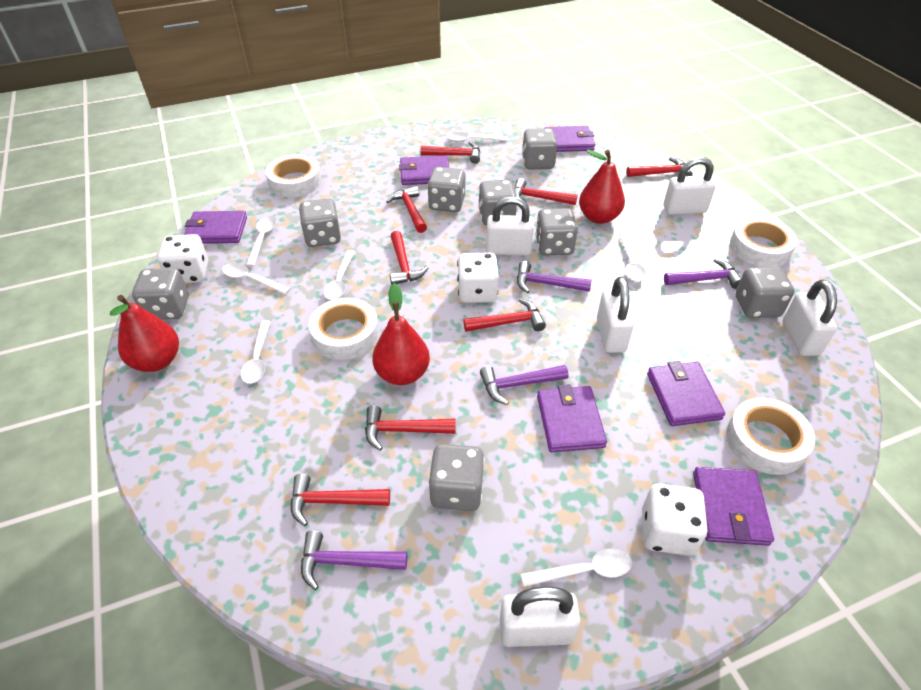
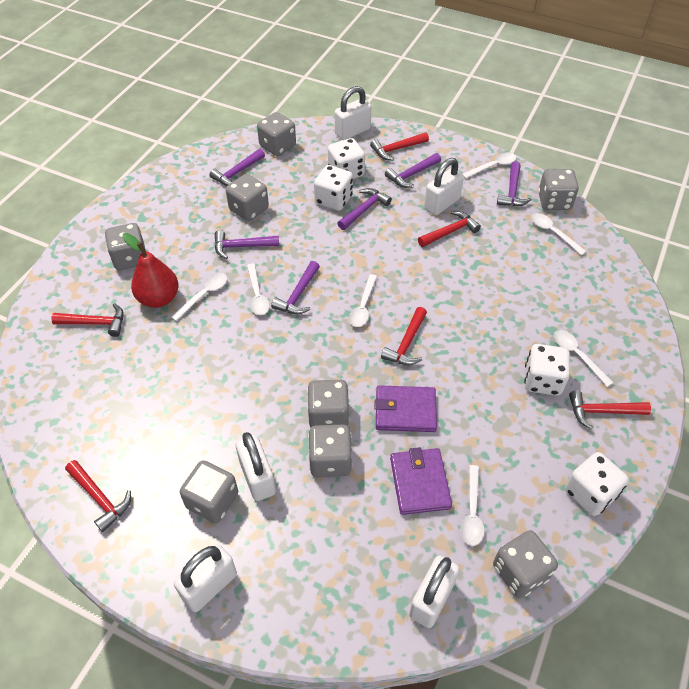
purple hammer: [301,531,407,590] [480,365,569,405] [517,261,592,293] [664,258,741,289] = 4 -> [209,149,265,186] [215,230,279,259] [271,261,320,314] [337,188,392,230] [385,153,441,188] [497,161,532,206] = 6
purple wallet: [184,211,247,244] [399,155,449,185] [537,384,607,452] [545,126,595,152] [647,361,725,426] [693,467,774,546] = 6 -> [375,385,437,432] [390,447,452,515] = 2
red hammer: [291,474,390,526] [365,405,456,451] [386,186,427,233] [390,231,428,285] [421,141,480,164] [463,298,546,332] [515,178,578,205] [626,157,693,177] = 8 -> [51,303,124,337] [65,460,131,532] [370,133,429,161] [381,307,427,365] [418,211,481,247] [569,390,651,429] = 6
red pear: [110,295,179,372] [372,283,430,385] [579,150,625,224] = 3 -> [122,233,179,308] = 1
white dice: [157,234,208,283] [457,253,499,303] [642,483,708,556] = 3 -> [314,165,353,211] [328,138,365,179] [524,344,570,396] [565,452,629,516] = 4
white tape: [265,154,322,197] [309,298,379,360] [726,397,815,475] [730,217,797,267] = 4 -> none = 0

